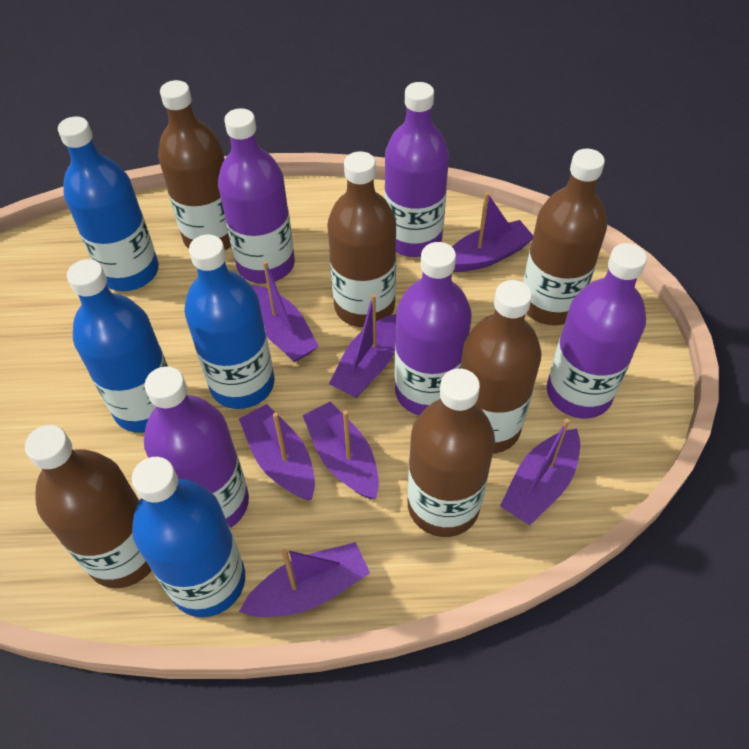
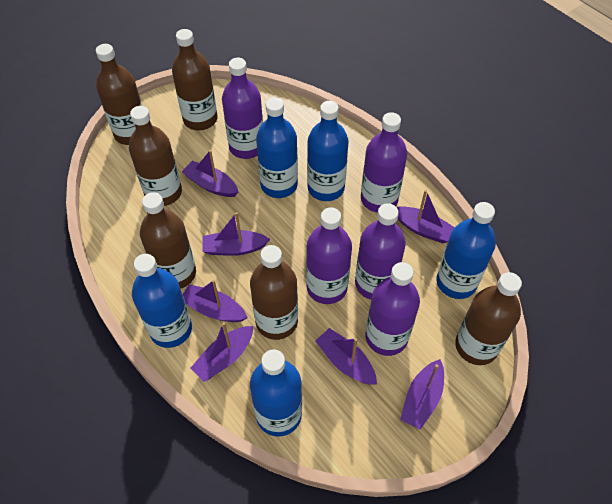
blue bottle: [58,116,159,291] [67,259,168,433] [132,457,245,617] [184,235,274,409] = 4 -> [132,254,192,348] [250,350,302,437] [256,98,298,198] [307,101,349,201] [437,202,496,299] = 5

